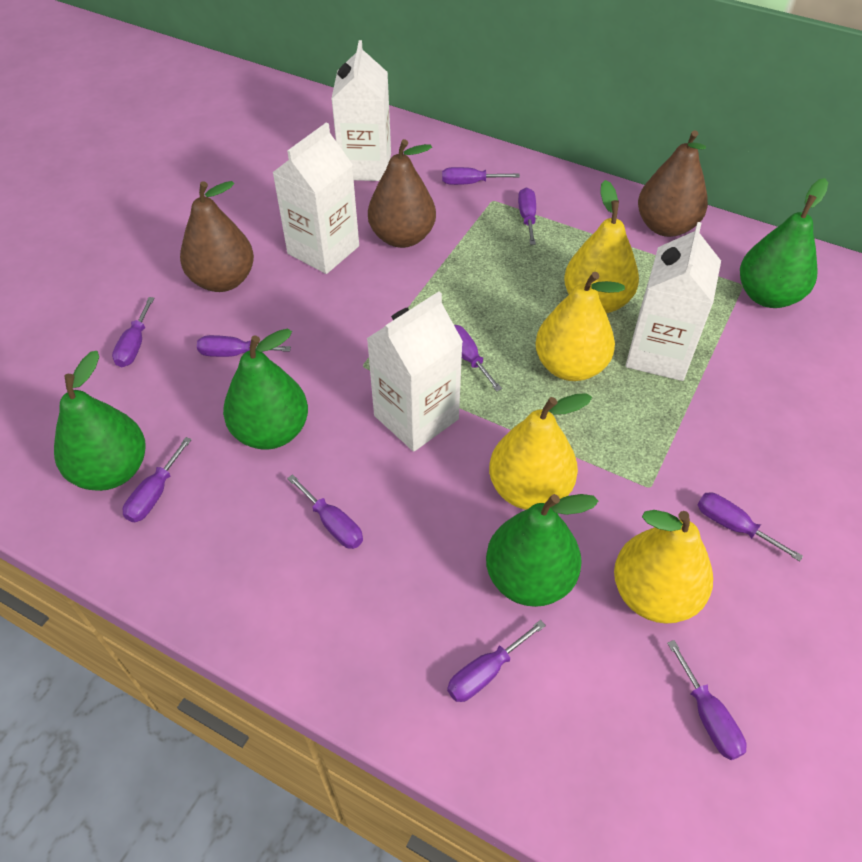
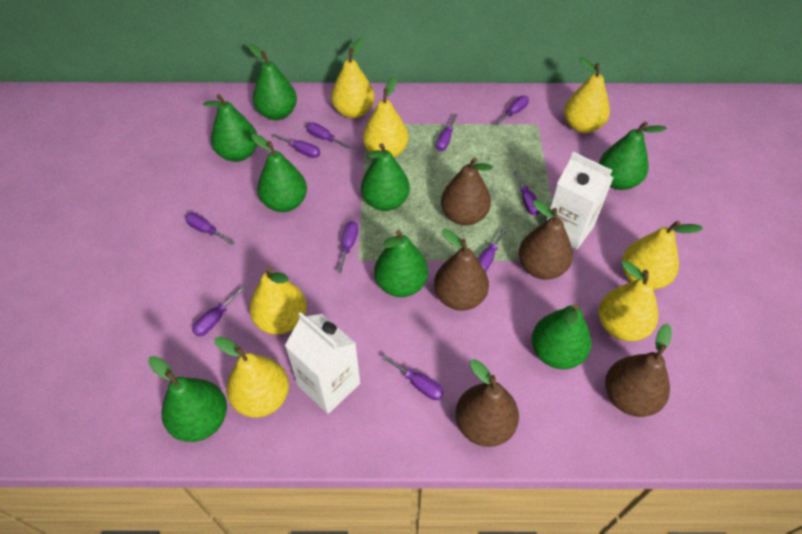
brown pear: [180,181,254,292] [368,139,436,248] [638,130,708,237] = 3 -> [434,229,489,311] [441,157,493,225] [455,359,519,447] [519,200,573,280] [605,323,672,417] = 5
green pear: [54,351,146,491] [223,329,308,450] [486,494,598,607] [740,178,828,308] = 4 -> [148,356,227,442] [203,94,257,162] [248,44,297,120] [251,134,307,212] [361,143,410,211] [374,230,428,297] [531,303,592,369] [599,121,667,190] = 8
white carton: [272,122,359,274] [331,40,391,181] [366,291,463,452] [625,222,721,381] = 4 -> [285,312,360,414] [547,152,614,250] = 2
yellow pear: [489,393,592,510] [535,272,625,381] [564,180,639,313] [614,510,713,624] = 4 -> [215,337,289,417] [249,267,307,335] [331,38,375,118] [363,77,408,158] [564,57,610,133] [599,261,658,341] [622,221,703,289] = 7

